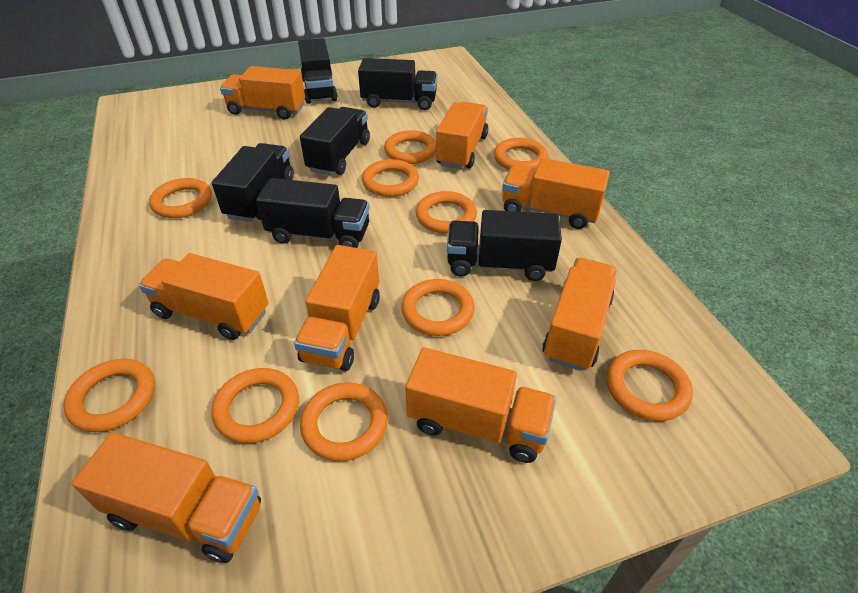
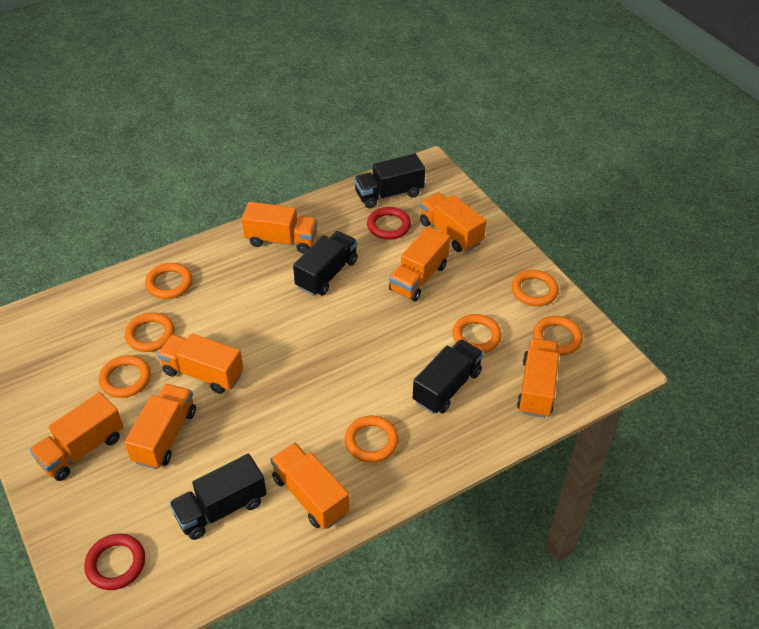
black truck: [212,143,294,222] [256,178,370,248] [298,38,338,104] [300,107,370,175] [358,58,437,110] [447,210,562,281] = 6 -> [169,453,267,540] [293,231,358,296] [354,154,425,208] [413,339,483,414] = 4
orange ring: [63,359,155,432] [149,178,212,218] [212,368,299,443] [300,382,388,461] [362,159,419,197] [384,130,436,164] [401,279,475,336] [415,191,477,234] [494,138,548,170] [607,350,693,421] = 10 -> [99,355,151,398] [125,312,175,352] [145,263,192,299] [345,415,399,463] [452,314,502,353] [512,270,559,306] [533,316,583,356] = 7
red ring: none = 0 -> [84,534,145,590] [367,207,411,240] = 2

